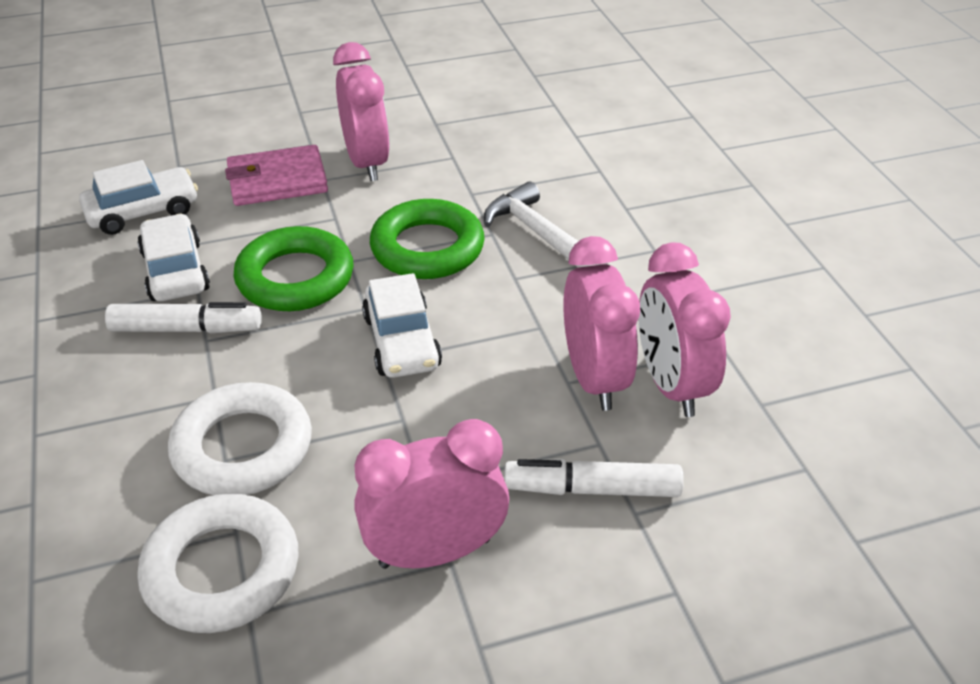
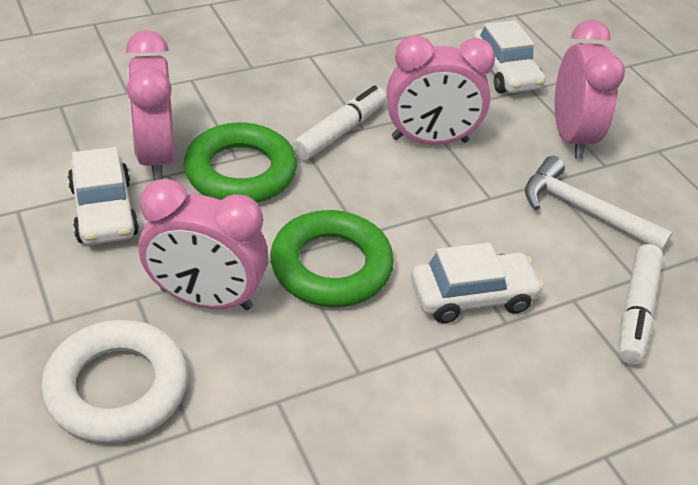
pink wallet: [225,145,328,206] = 1 -> none = 0
white ring: [137,494,298,633] [168,382,312,495] = 2 -> [41,319,188,443] = 1

